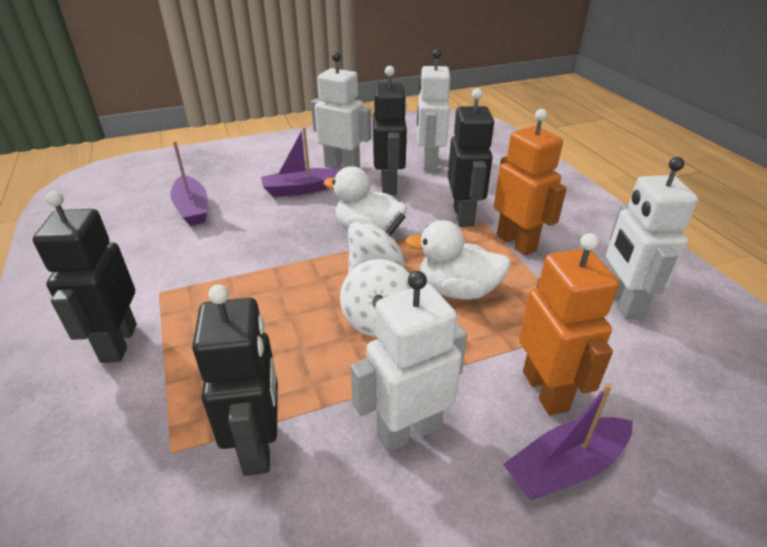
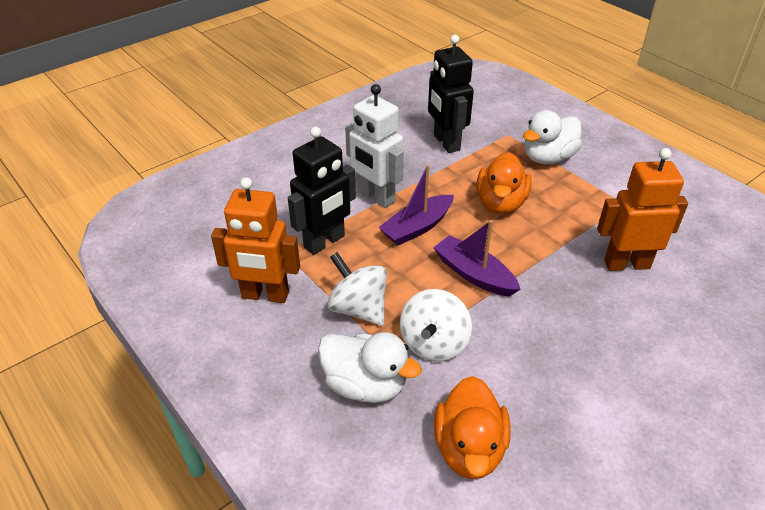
black robot: [33,191,137,363] [192,284,278,476] [373,66,407,195] [448,88,495,227] = 4 -> [288,126,356,255] [428,35,474,153] = 2
orange duck: none = 0 -> [434,376,510,479] [476,152,532,214] = 2
purple boat: [170,141,208,226] [261,127,340,197] [503,383,633,500] = 3 -> [378,165,454,246] [433,220,521,297] = 2
white robot: [311,52,372,169] [350,271,467,453] [417,49,450,172] [606,157,698,319] = 4 -> [345,84,404,208] = 1

